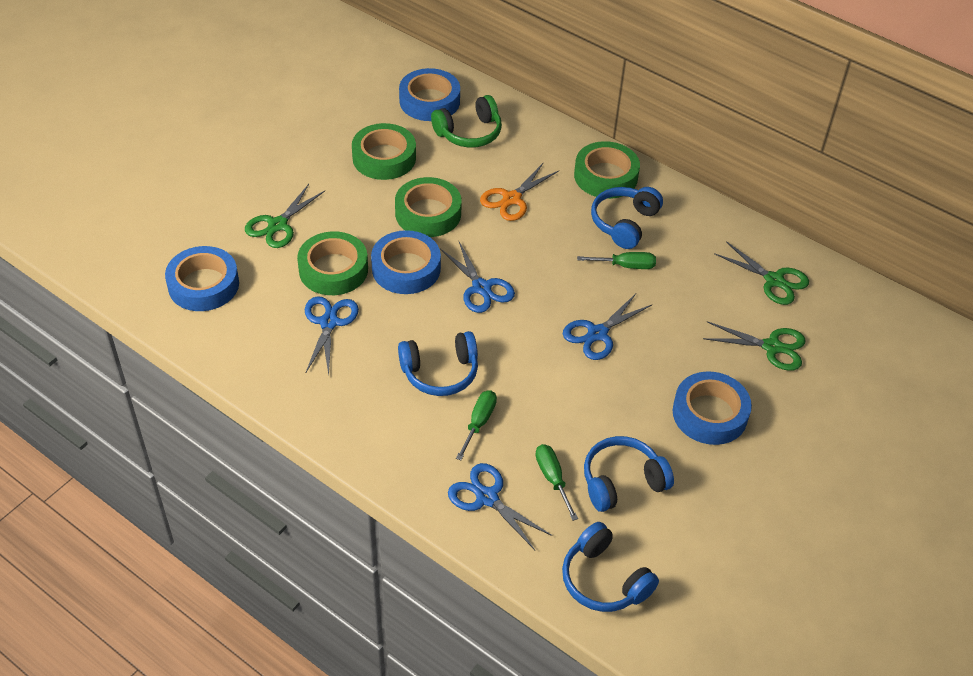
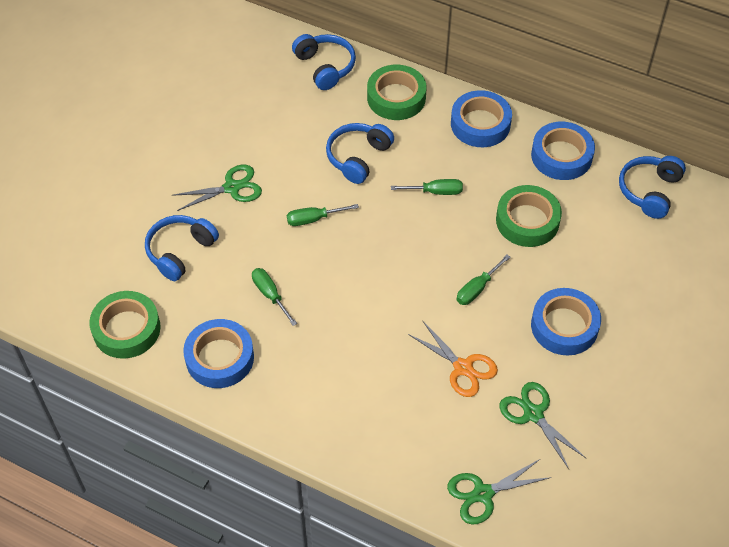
blue scissors: [305,296,359,375] [440,240,515,313] [448,463,552,550] [563,294,653,360] = 4 -> none = 0
green headphones: [431,95,502,148] = 1 -> none = 0
green screwdriver: [456,390,497,460] [536,444,578,521] [577,252,656,269] = 3 -> [252,268,297,326] [287,204,359,226] [391,179,463,195] [457,255,510,305] = 4
green tape: [297,231,368,295] [352,123,416,180] [395,177,462,237] [574,141,640,199] = 4 -> [89,291,161,359] [367,65,427,120] [496,185,562,247] = 3

